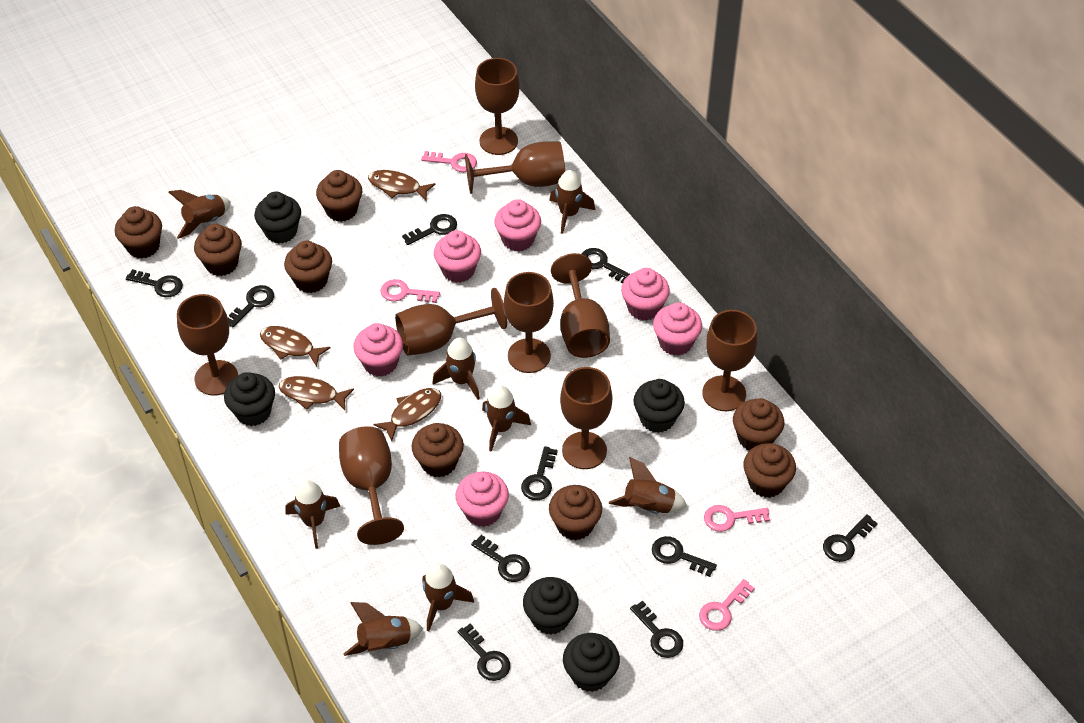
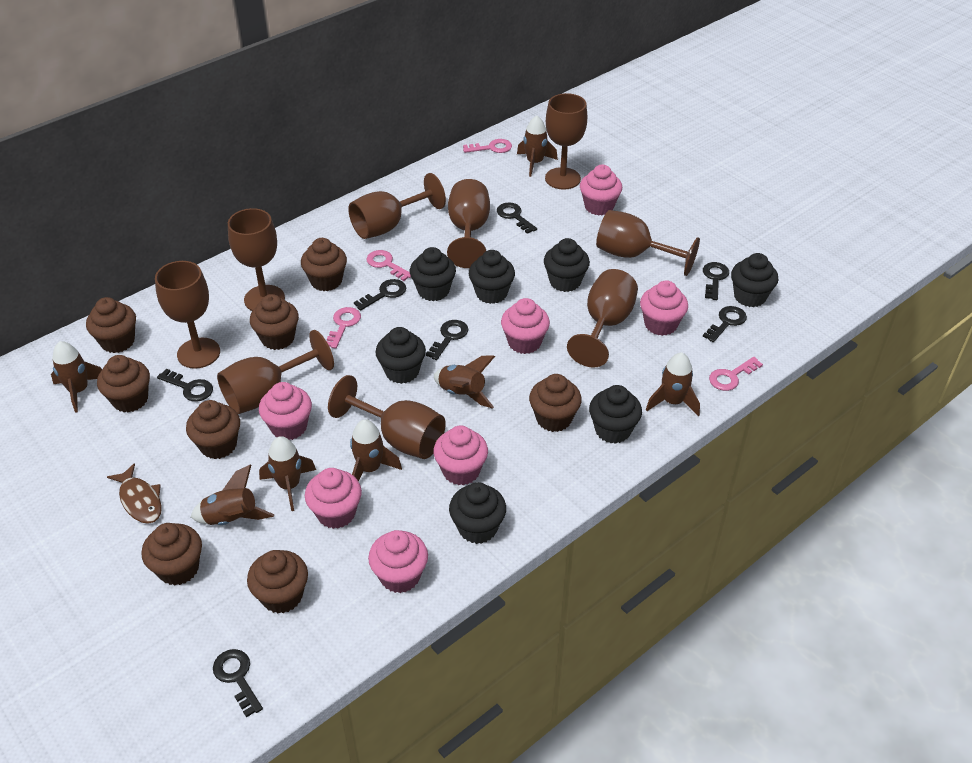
black cupcake: [224,372,275,426] [254,192,301,244] [523,577,579,635] [563,633,620,692] [633,379,685,433] = 5 -> [376,327,426,384] [410,247,456,301] [449,482,506,544] [469,250,515,304] [544,238,590,292] [589,385,642,444] [731,253,778,307] = 7
black key: [126,269,183,297] [228,285,274,327] [402,214,457,245] [458,624,510,681] [471,535,530,582] [521,446,558,500] [582,248,630,283] [630,601,683,658] [652,536,717,577] [823,514,878,562] = 10 -> [157,369,213,402] [213,649,263,717] [354,279,406,311] [426,320,468,360] [497,202,537,234] [703,262,729,300] [703,306,747,342] = 7
brown fish: [260,326,331,367] [279,376,354,410] [368,170,436,201] [373,388,441,441] = 4 -> [107,463,162,524] = 1
brown rocket: [169,190,231,239] [285,480,340,549] [344,602,423,656] [422,564,474,632] [432,338,480,400] [482,385,531,452] [549,170,595,234] [609,457,687,514] = 8 -> [51,341,102,413] [191,464,274,525] [259,436,316,511] [350,419,402,481] [434,355,495,409] [517,116,558,177] [646,352,700,416] = 7
pink cupcake: [353,323,403,377] [434,230,481,283] [456,472,509,527] [494,199,541,252] [621,268,670,321] [653,302,702,356] = 6 -> [259,382,312,440] [305,468,362,529] [368,530,428,593] [433,426,488,485] [501,298,550,354] [580,164,622,216] [640,280,688,336] = 7

